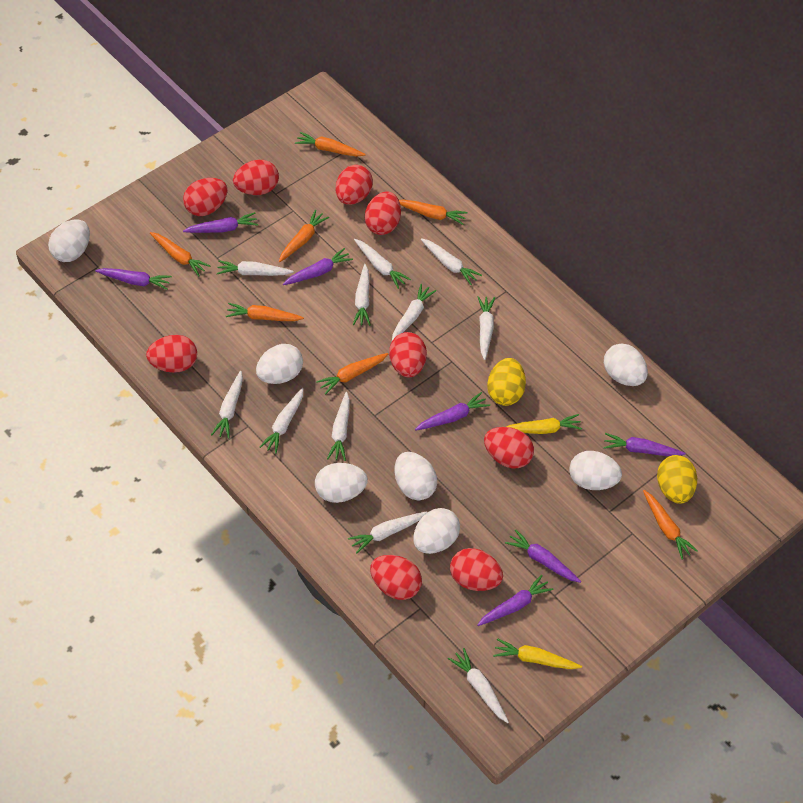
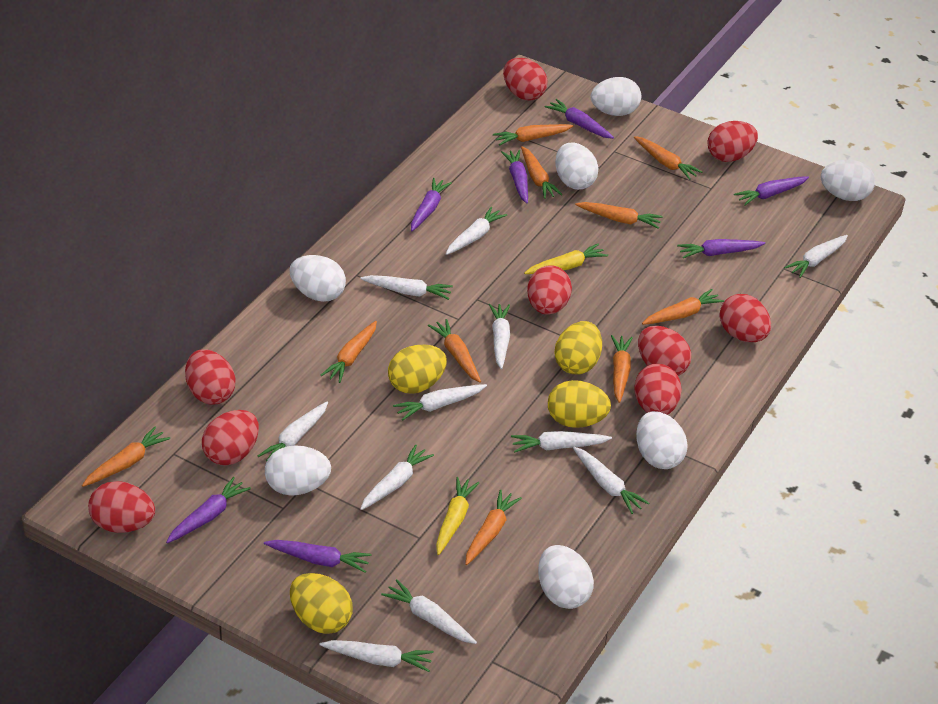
orange carrot: [150,232,210,276] [226,303,304,321] [279,210,329,262] [295,132,366,157] [316,353,388,395] [399,199,468,225] [643,490,698,559] = 7 -> [82,427,170,487] [321,321,377,383] [427,319,481,383] [465,489,522,565] [493,124,573,146] [521,146,563,199] [575,202,663,229] [611,335,633,403] [634,136,702,180] [642,289,724,325] = 10
yellow egg: [487,358,526,406] [657,455,697,504] = 2 -> [290,573,353,634] [388,345,447,394] [548,380,611,428] [555,321,602,374] = 4

